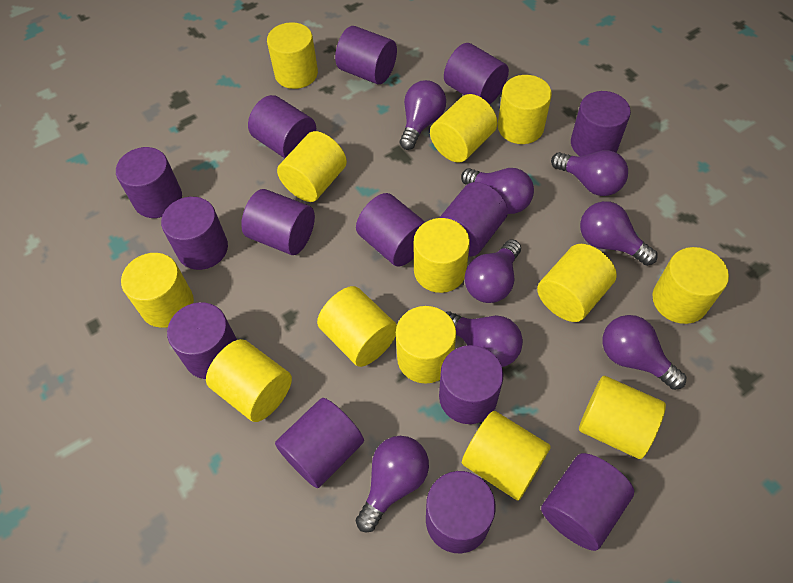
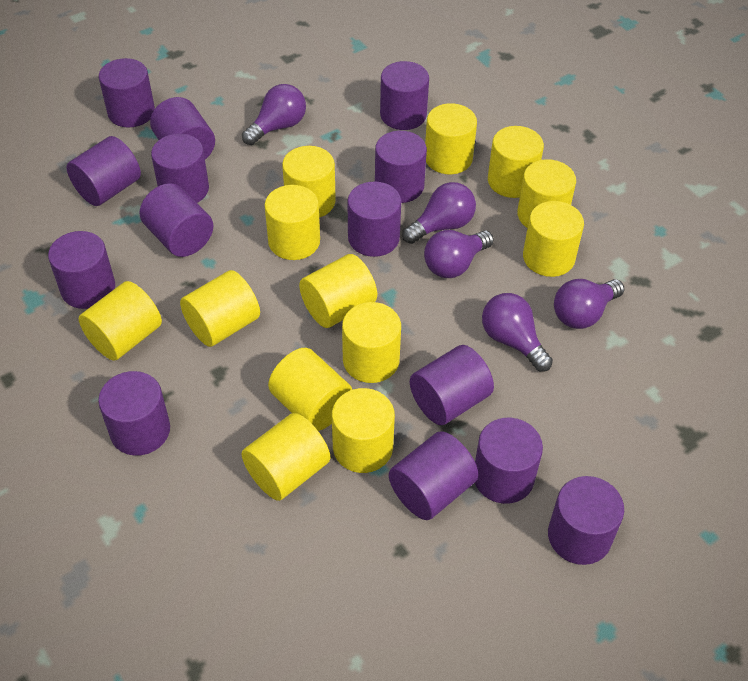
purple light bulb: [356,436,429,532] [400,80,446,150] [445,311,523,367] [461,168,534,214] [464,239,521,303] [551,150,628,196] [580,201,657,266] [602,315,686,390] = 8 -> [242,84,306,145] [402,182,476,244] [424,230,494,278] [482,293,553,372] [554,279,624,329] = 5

